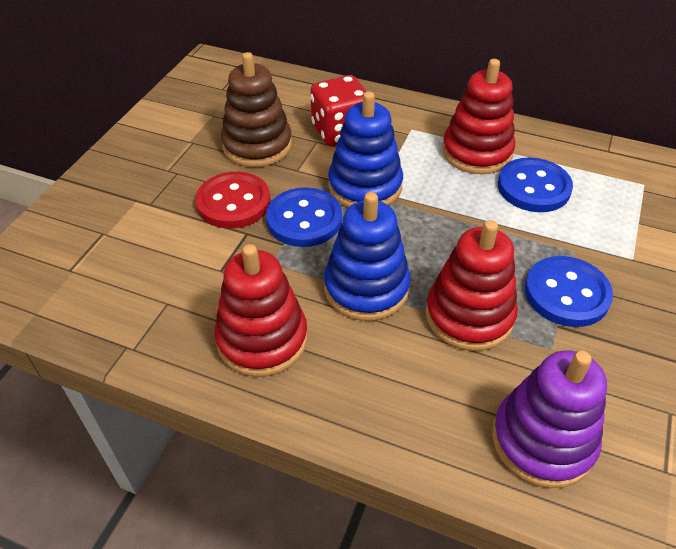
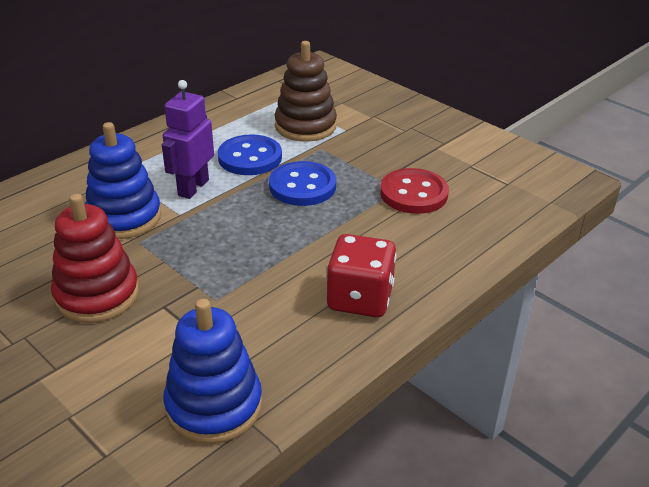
blue button: [266,187,342,247] [498,157,573,212] [525,256,613,327] = 3 -> [218,134,282,175] [269,161,336,206] = 2
purple robot: none = 0 -> [162,80,214,199] = 1
purple stacking toy: [492,350,607,488] = 1 -> none = 0
red stacking toy: [214,244,308,377] [426,220,518,351] [442,59,515,174] = 3 -> [51,194,139,323] = 1

